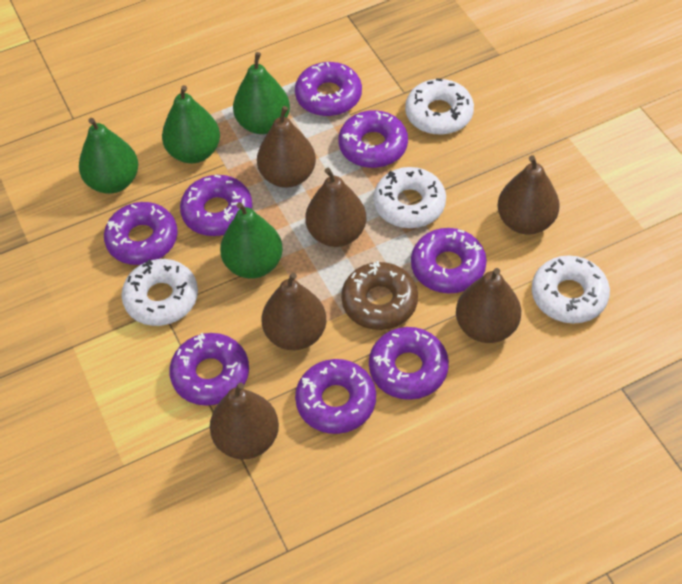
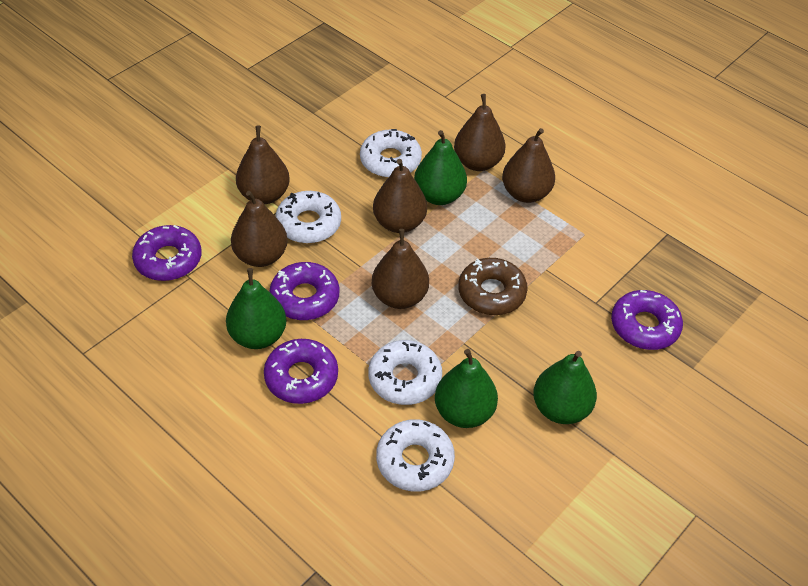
purple donut: [104,202,178,265] [169,333,249,406] [180,175,252,236] [295,62,362,116] [295,359,376,434] [338,110,408,168] [369,327,449,400] [411,228,487,293] = 8 -> [132,225,202,281] [264,339,338,404] [269,262,340,320] [611,290,683,350] = 4

